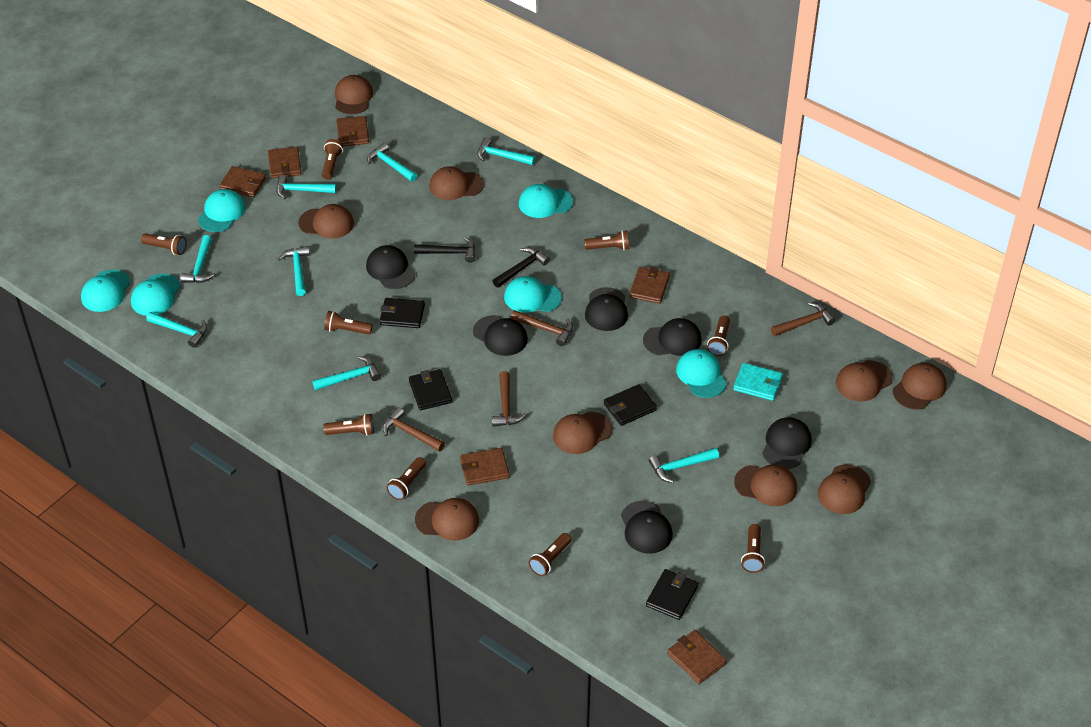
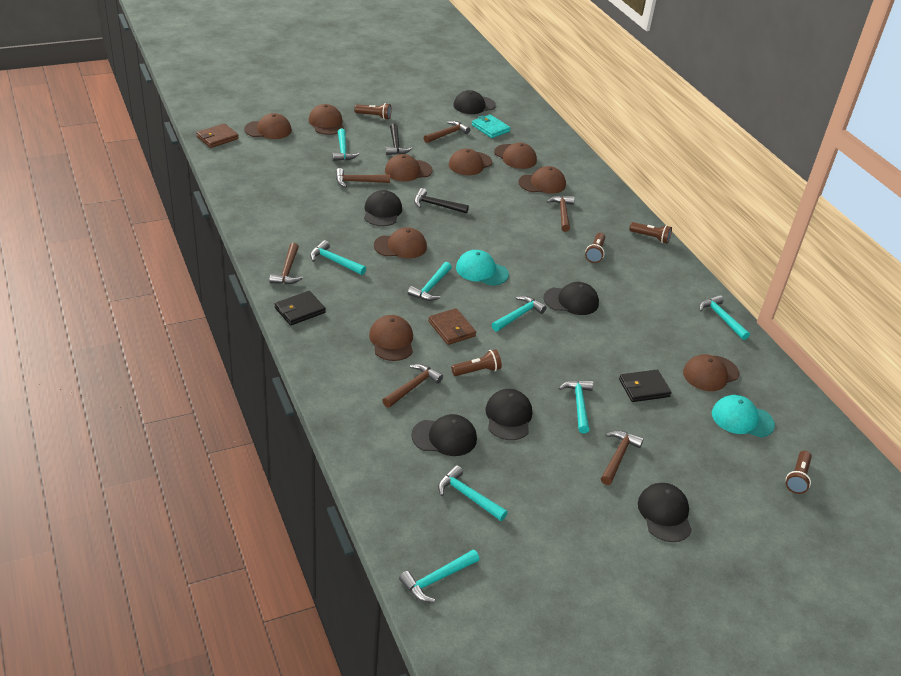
black wallet: [380,298,425,328] [409,369,452,410] [604,384,657,426] [646,569,698,620] = 4 -> [275,291,326,325] [619,370,672,402] = 2
brown flashlight: [141,233,187,255] [322,139,343,180] [323,413,374,436] [324,311,373,334] [386,457,426,500] [528,533,571,576] [584,230,629,250] [707,316,730,356] [741,524,765,573] = 9 -> [354,103,391,120] [451,349,502,376] [585,233,605,263] [629,222,672,244] [786,451,812,494] = 5
brown hammer: [382,407,445,452] [492,371,526,427] [511,310,573,346] [771,302,836,336] = 4 -> [269,243,303,284] [336,168,390,187] [382,364,443,408] [424,121,470,143] [547,196,575,232] [601,430,644,485] = 6
brown wallet: [219,166,266,197] [268,147,302,179] [336,116,369,146] [460,448,509,485] [629,267,670,304] [667,630,727,684] = 6 -> [196,123,239,148] [428,308,476,345] = 2
turquoise cap: [81,269,130,312] [131,274,181,316] [198,189,245,232] [504,276,562,313] [519,184,573,218] [676,349,727,398] = 6 -> [456,250,509,286] [712,395,775,437] = 2

